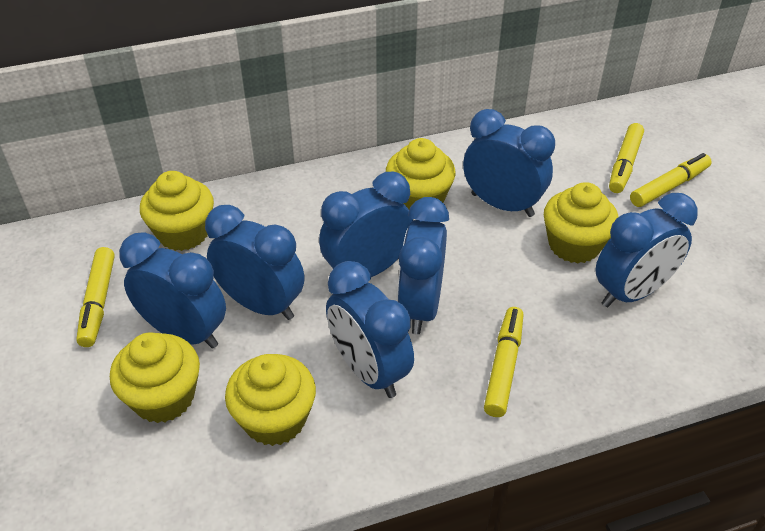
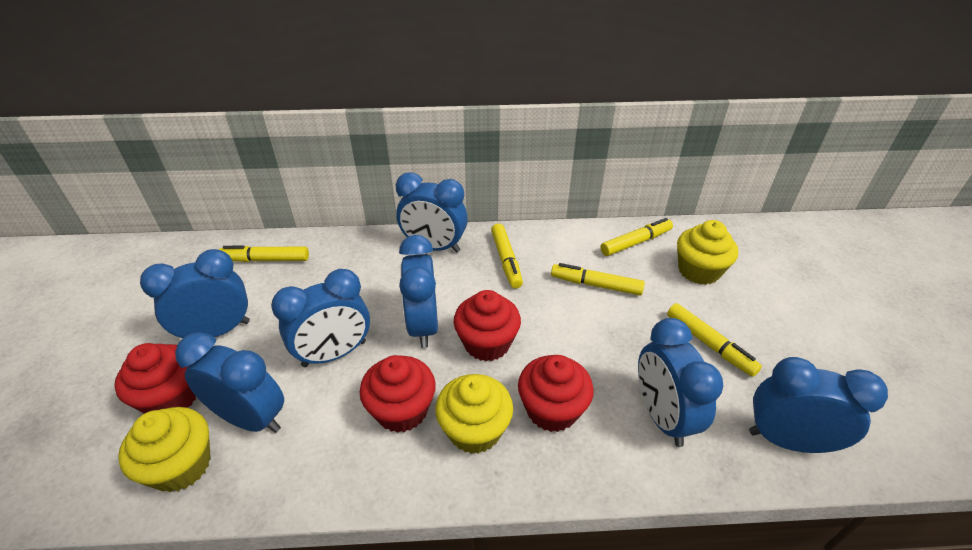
red cupcake: none = 0 -> [114,343,196,414] [359,355,436,433] [454,290,521,361] [518,355,594,432] = 4
yellow cupcake: [110,332,200,423] [140,171,214,251] [225,354,316,446] [386,138,456,209] [544,182,619,263] = 5 -> [118,407,211,492] [435,374,513,454] [677,220,738,285] = 3
yellow marker: [76,247,115,347] [484,307,523,417] [609,123,644,193] [630,153,712,207] = 4 -> [219,246,309,262] [491,224,523,289] [551,263,645,296] [601,218,673,256] [667,303,762,377] = 5

